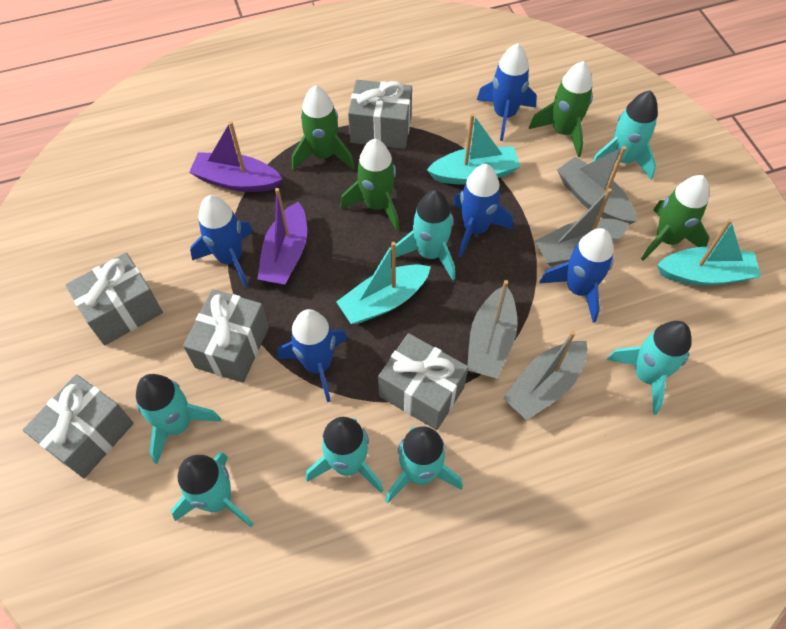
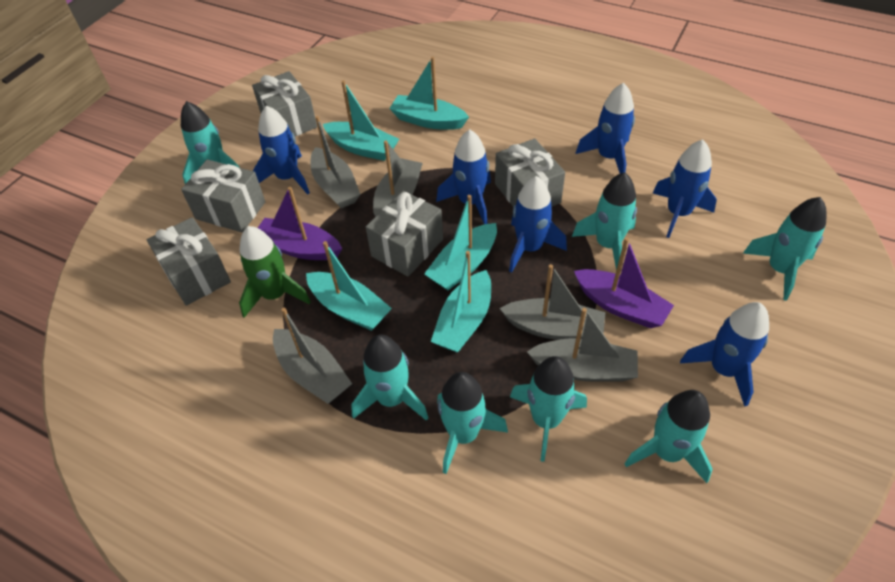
blue rocket: [190,195,253,287] [278,309,347,402] [453,164,513,257] [477,43,537,141] [540,228,614,323] = 5 -> [253,105,310,195] [436,129,491,224] [509,176,567,273] [576,83,635,174] [653,140,717,238] [680,302,769,407] = 6
green rocket: [292,85,355,170] [340,139,399,230] [529,61,593,157] [641,175,710,261] = 4 -> [239,226,311,318] = 1
grey boat: [467,280,518,378] [503,331,587,420] [535,188,629,266] [557,146,637,224] = 4 -> [273,308,352,404] [311,116,361,208] [373,140,423,217] [499,264,606,340] [527,308,638,382] = 5
turquoise boat: [336,242,431,324] [427,113,521,184] [657,219,761,286] = 3 -> [306,241,392,331] [323,80,399,161] [389,57,469,130] [424,195,497,291] [431,251,491,353] = 5

